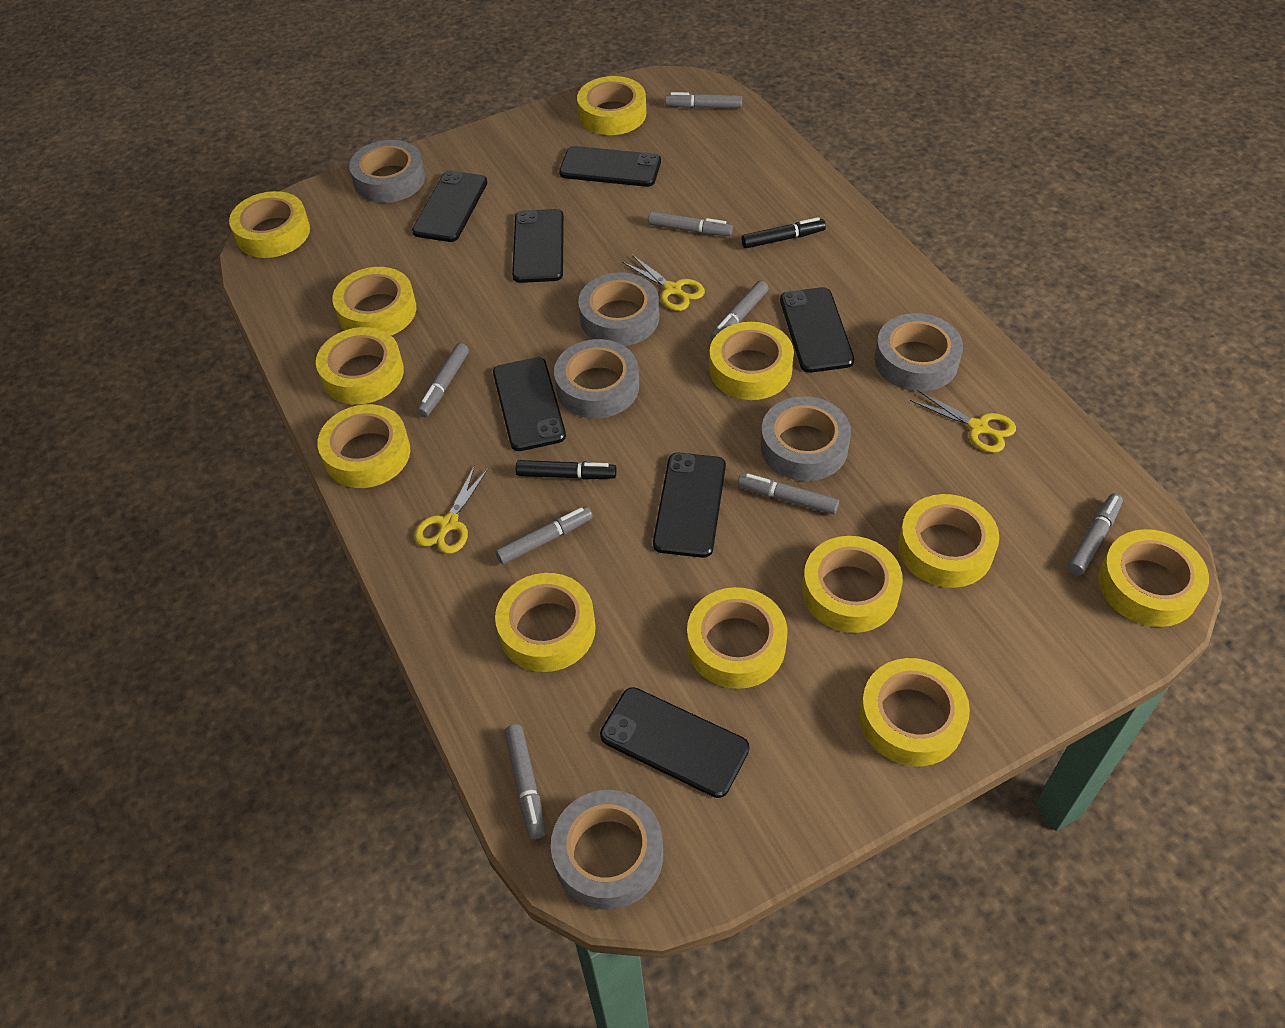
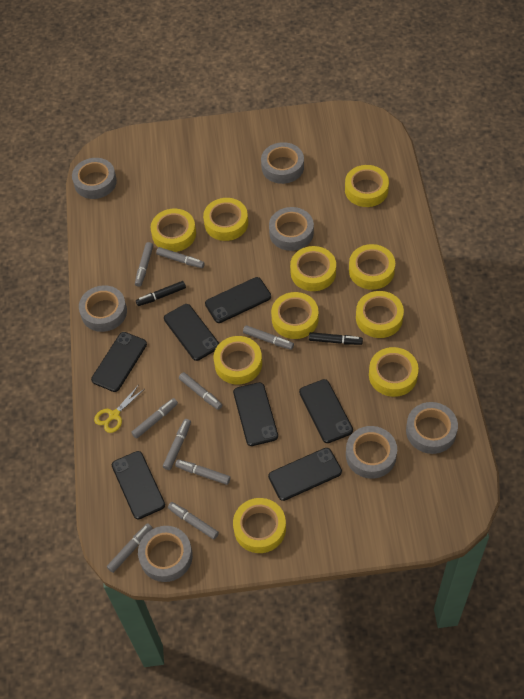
grey marker: [417,343,469,417] [495,506,593,564] [504,724,546,839] [648,211,733,236] [665,92,742,108] [710,281,769,340] [737,473,839,514] [1068,493,1123,575] = 8 -> [107,523,153,573] [131,398,178,439] [135,242,153,287] [156,247,205,268] [163,419,191,470] [168,502,219,540] [175,459,230,485] [179,372,222,410] [243,325,294,350] = 9
grey tape: [349,140,425,203] [551,790,663,910] [554,339,639,418] [578,272,659,346] [761,396,851,481] [875,313,963,391] = 6 -> [72,158,117,199] [79,285,127,332] [138,526,193,582] [261,142,304,184] [269,207,314,251] [346,426,397,479] [406,402,458,454] = 7
yellow scissors: [414,465,489,554] [622,254,705,311] [910,390,1016,453] = 3 -> [94,386,144,433] = 1
yellow tape: [229,191,310,258] [316,327,404,405] [317,404,410,488] [332,267,416,335] [495,573,596,672] [577,76,646,135] [687,587,787,689] [709,322,794,400] [802,536,903,633] [859,658,970,766] [898,494,999,588] [1099,529,1209,627] = 12 -> [151,209,196,252] [203,198,248,241] [213,336,262,384] [233,498,286,553] [271,292,318,339] [290,246,336,291] [345,165,389,207] [349,244,395,290] [356,291,404,338] [369,347,419,397] = 10

